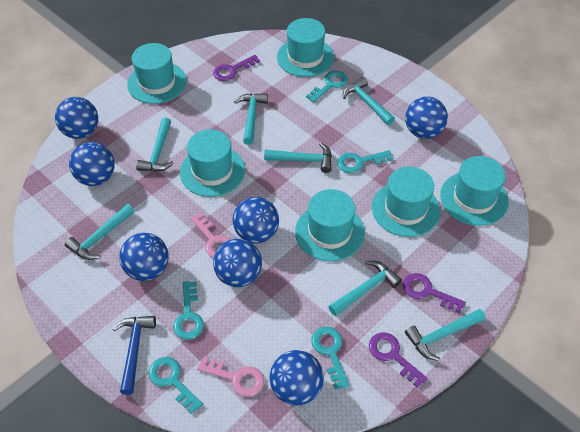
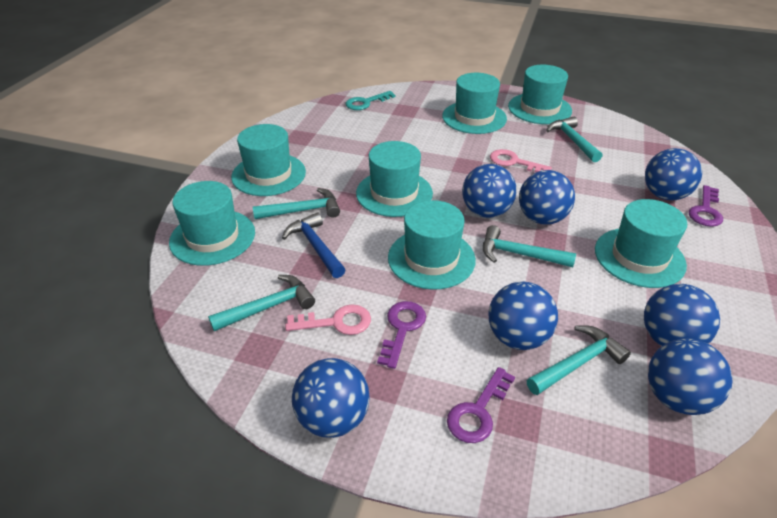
turquoise hammer: [65,204,135,260] [136,118,174,172] [234,93,268,145] [264,142,332,173] [328,261,402,316] [343,77,395,125] [405,309,486,361] = 7 -> [208,275,315,331] [253,188,340,219] [483,225,576,267] [527,325,631,395] [547,117,602,162] = 5
turquoise hat: [127,43,187,104] [180,129,245,197] [277,18,334,77] [295,189,365,261] [372,166,440,237] [440,156,509,226] = 6 -> [169,181,255,266] [231,124,306,196] [356,141,433,217] [388,200,476,290] [442,73,507,134] [508,65,572,124] [595,199,687,288] = 7
turquoise key: [149,357,203,414] [173,281,204,340] [306,71,348,103] [311,327,350,390] [337,150,393,173] = 5 -> [346,91,395,110] = 1

